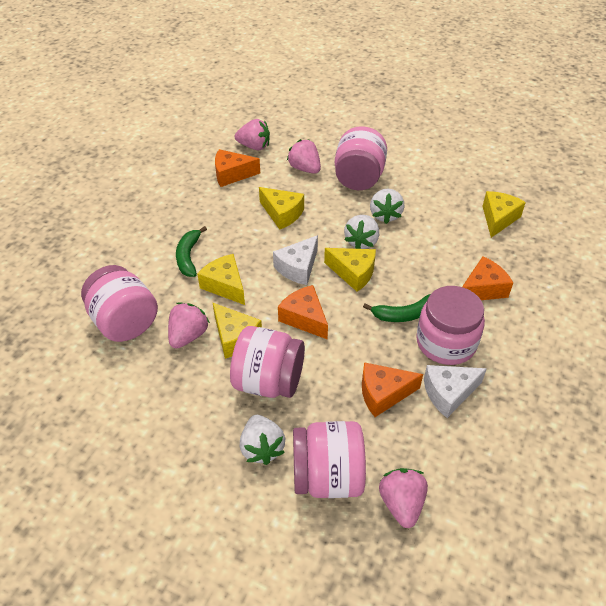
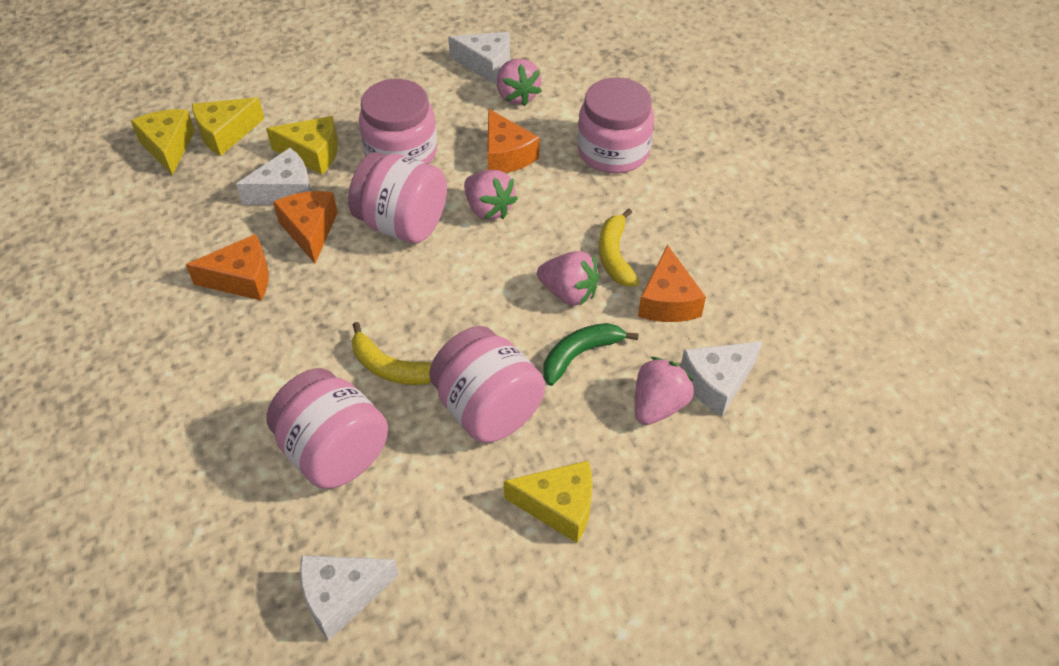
green banana: [176,226,207,277] [363,294,430,322] = 2 -> [543,323,639,386] = 1
white cheese: [273,235,318,285] [424,365,487,418] = 2 -> [236,148,311,205] [300,555,399,641] [448,32,510,84] [681,341,763,416] = 4
white strawberry: [240,415,286,465] [344,215,379,249] [370,189,404,224] = 3 -> none = 0
yellow banana: none = 0 -> [352,322,432,385] [599,208,639,286] = 2
yellow cheese: [197,254,245,305] [212,302,262,359] [259,187,304,230] [324,248,376,292] [483,191,526,238] = 5 -> [131,109,195,176] [192,97,265,156] [266,116,338,174] [504,460,593,543] = 4

